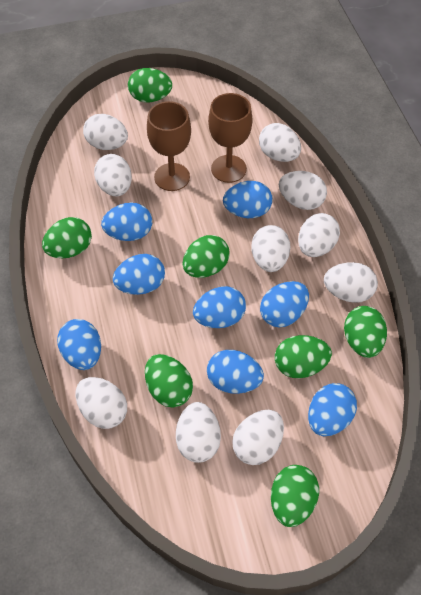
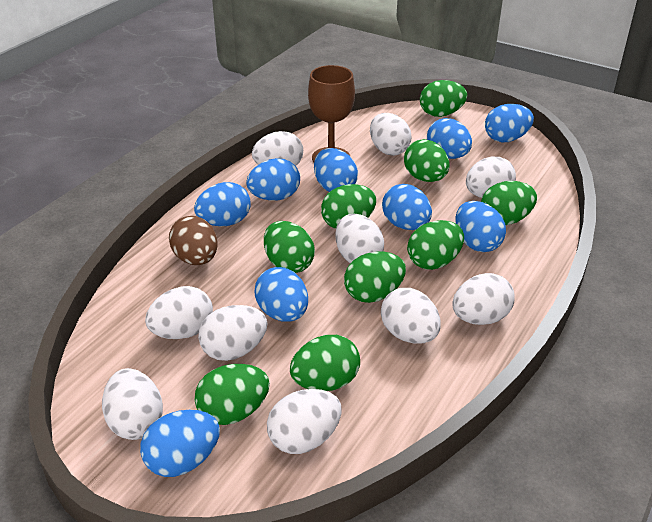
blue egg: [57,319,101,370] [101,203,152,241] [113,254,165,295] [193,286,246,328] [207,350,264,394] [223,181,272,218] [260,281,309,327] [308,383,357,436] = 8 -> [140,410,220,477] [194,182,251,226] [246,158,300,201] [254,267,308,322] [314,148,358,192] [382,184,432,230] [427,118,472,159] [456,201,506,252] [485,104,534,142] = 9
brown egg: none = 0 -> [169,216,218,265] = 1
brown goblet: [147,101,191,191] [208,93,253,183] = 2 -> [308,65,355,162] = 1
green egg: [42,217,92,258] [128,68,172,102] [145,354,193,407] [183,235,229,278] [271,465,319,527] [275,335,332,378] [344,306,387,358] = 7 -> [194,364,270,425] [264,221,315,273] [290,335,360,391] [321,184,376,229] [344,252,406,303] [404,139,450,182] [407,220,464,270] [420,80,467,117] [481,181,537,225] = 9

